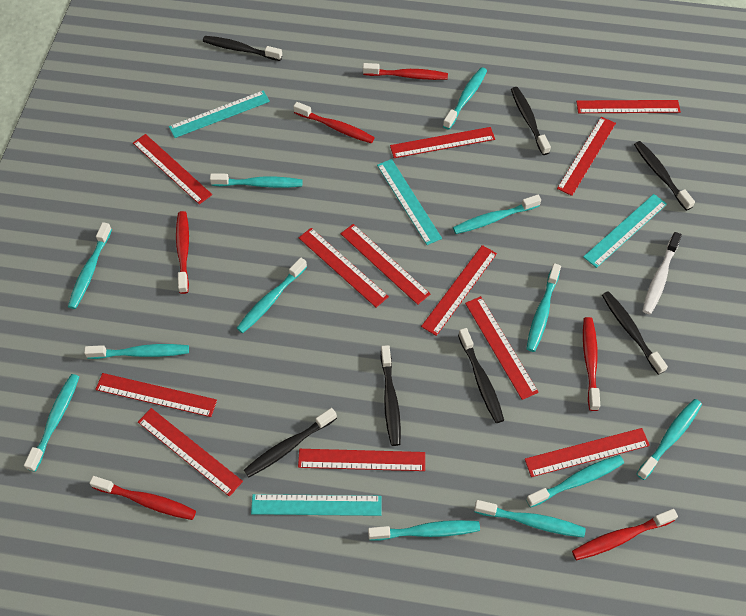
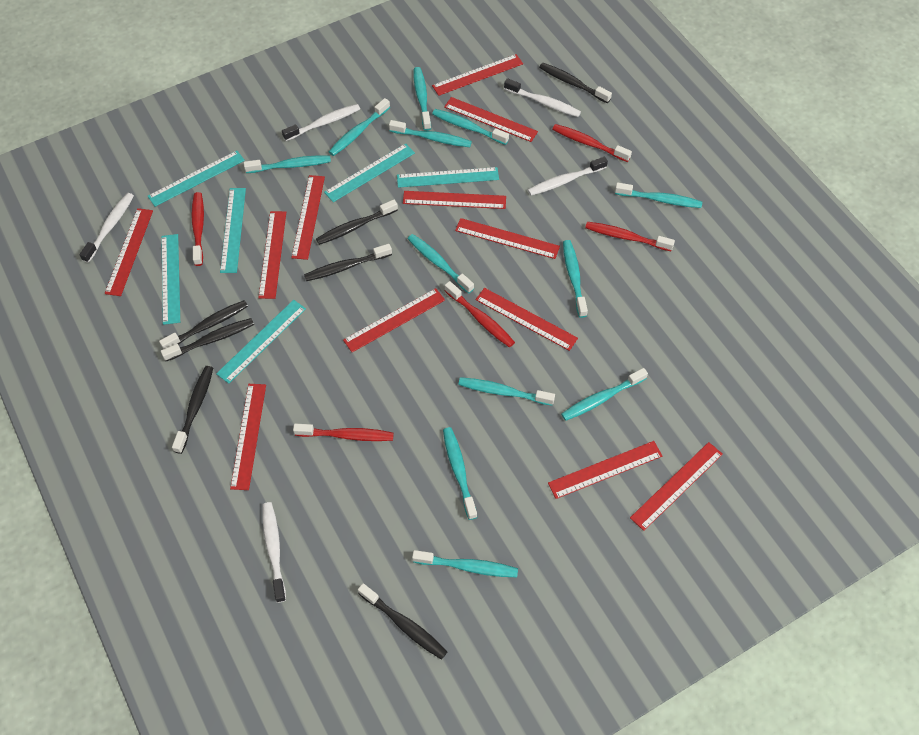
red toothbrush: [89,476,196,520] [176,211,189,294] [293,102,375,143] [363,63,448,80] [572,509,678,560] [583,317,600,411] = 6 -> [191,192,204,266] [293,424,394,441] [445,281,515,347] [552,124,632,162] [585,222,675,251] = 5
turquoise ruler: [169,91,270,138] [251,494,382,516] [377,159,442,245] [583,194,667,268] = 4 -> [148,150,245,207] [161,234,180,325] [216,300,306,384] [220,188,246,273] [324,143,415,202] [397,167,499,188] = 6
white toothbrush: [643,232,682,314] = 1 -> [79,193,134,263] [262,502,286,603] [282,104,360,141] [504,78,581,117] [528,157,608,196] = 5

